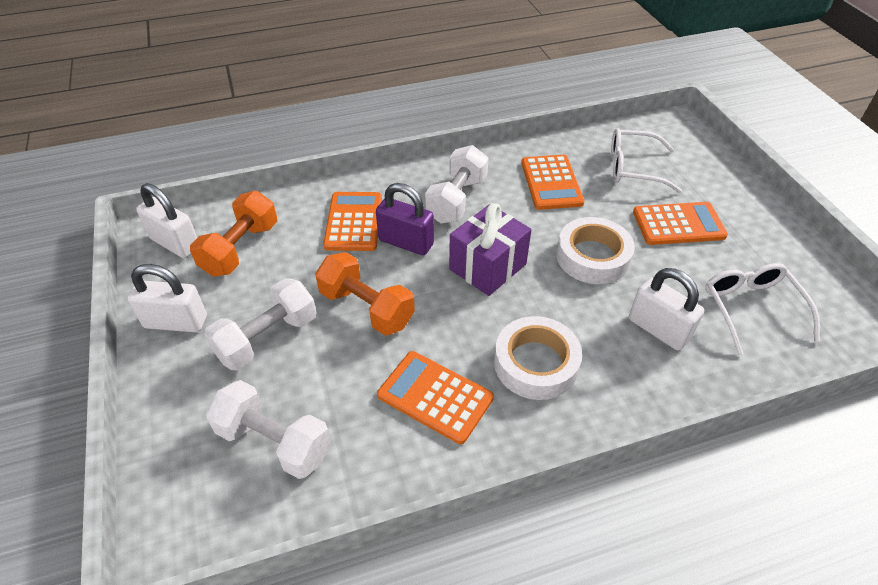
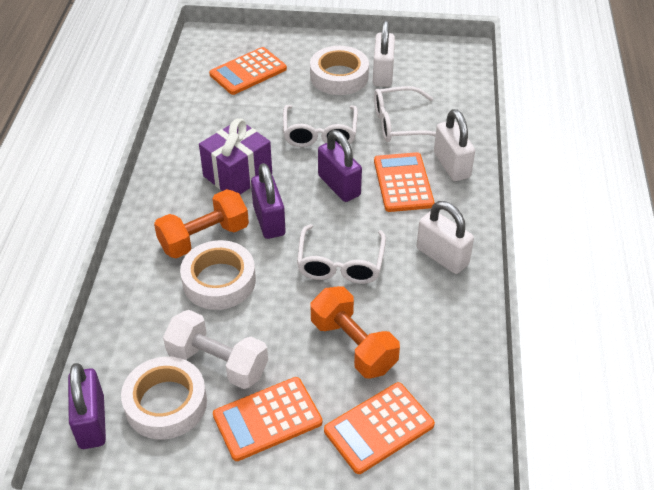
purple padlock: [376,183,434,255] = 1 -> [68,363,106,449] [251,163,285,239] [318,130,362,202] = 3
white dumbbell: [204,278,317,370] [206,380,331,479] [425,145,489,224] = 3 -> [163,310,268,389] = 1
white glasses: [611,128,682,193] [705,263,820,355] = 2 -> [283,105,358,147] [297,224,386,284] [374,86,436,142] = 3
white tape: [494,316,582,400] [556,217,635,284] = 2 -> [121,356,207,440] [180,240,256,310] [310,46,369,95] = 3

